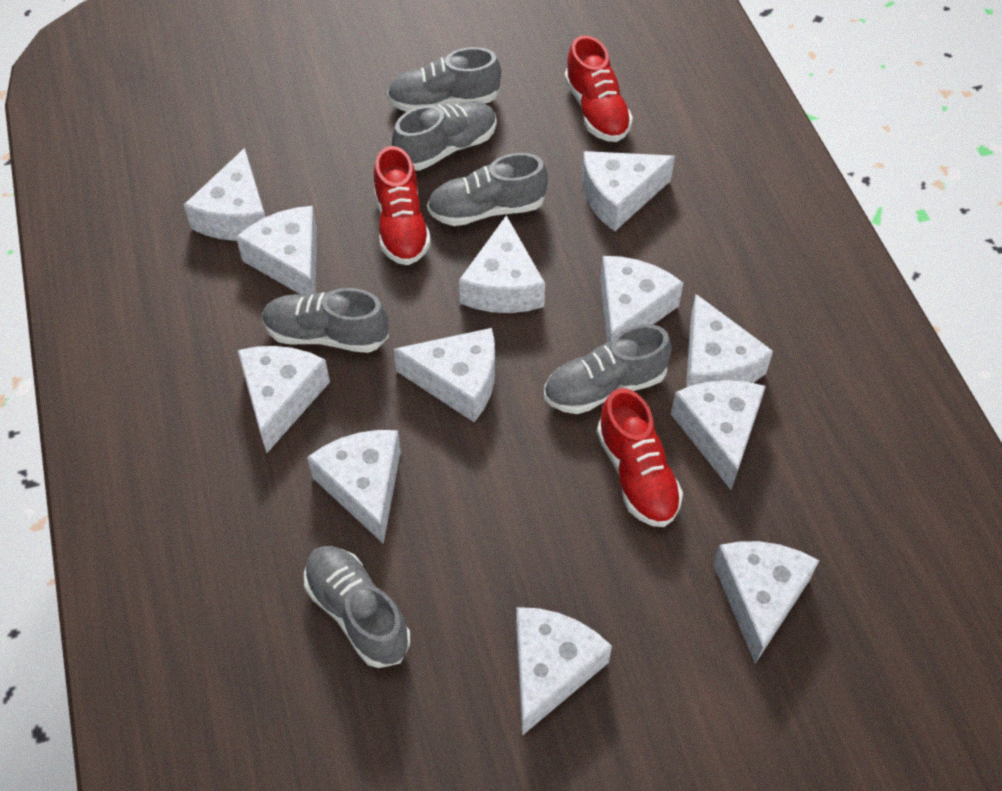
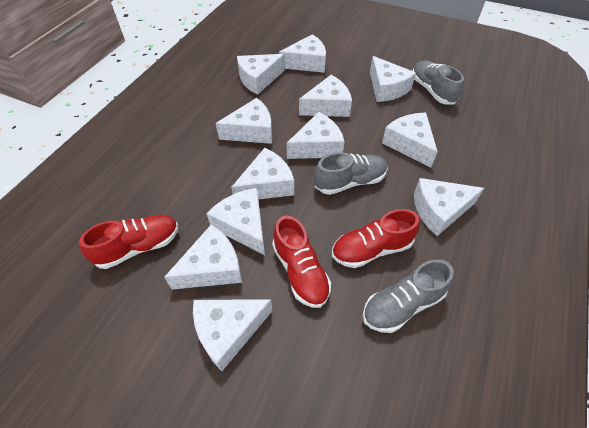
grey shoe: [262,288,389,353] [304,546,410,668] [387,47,501,112] [392,101,497,171] [427,153,548,226] [544,324,672,414] = 6 -> [314,152,388,195] [363,259,454,333] [413,60,464,105] = 3

